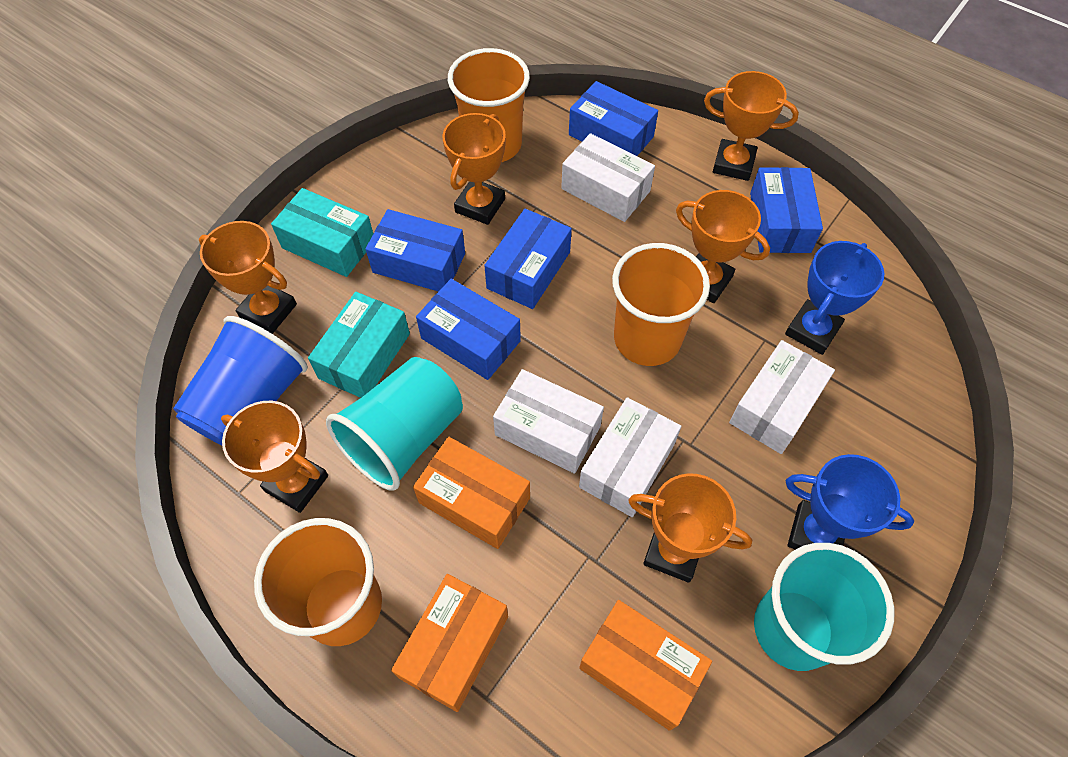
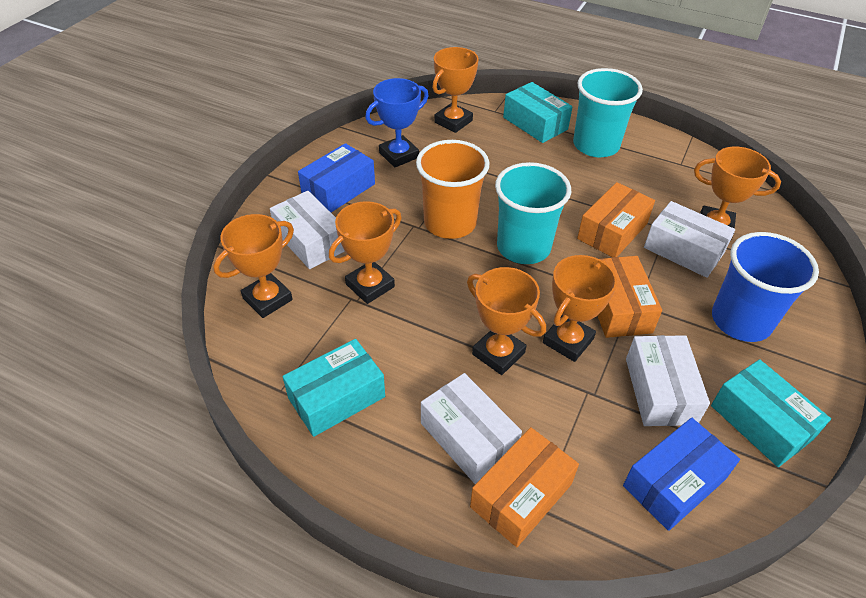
blue box: [365,209,465,292] [416,279,521,380] [484,209,572,309] [569,81,658,156] [750,167,823,253] = 5 -> [298,143,375,212] [623,418,740,531] = 2
blue trophy: [785,241,884,355] [786,454,914,550] = 2 -> [365,78,429,168] = 1
orange cup: [254,518,382,646] [448,48,530,162] [612,243,710,366] = 3 -> [416,140,489,239] = 1
turquoise box: [271,188,373,277] [308,292,410,398] = 2 -> [282,339,385,437] [503,82,573,143] [711,359,831,467] = 3

